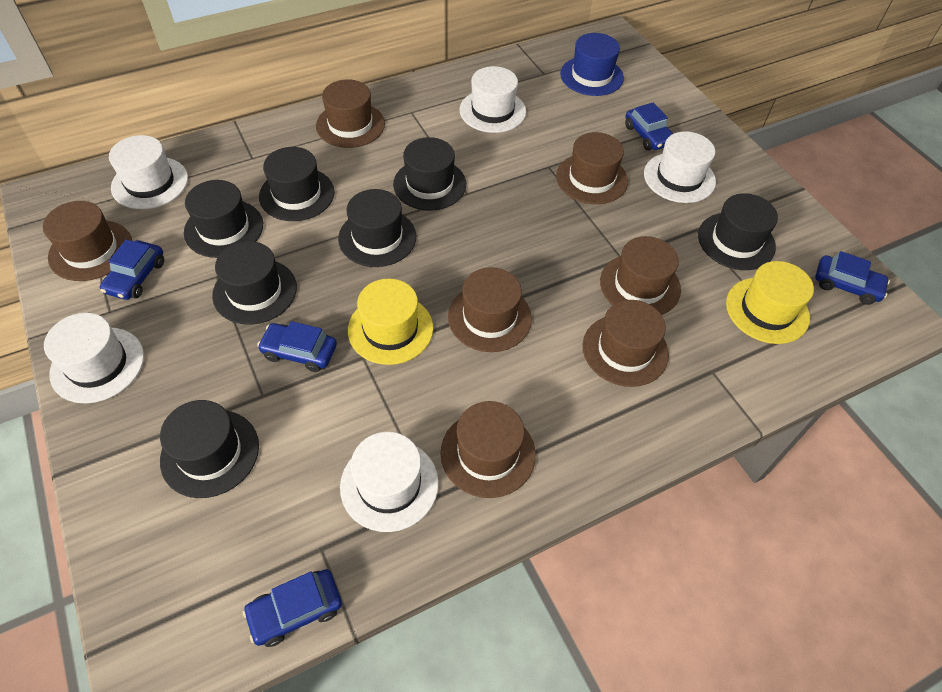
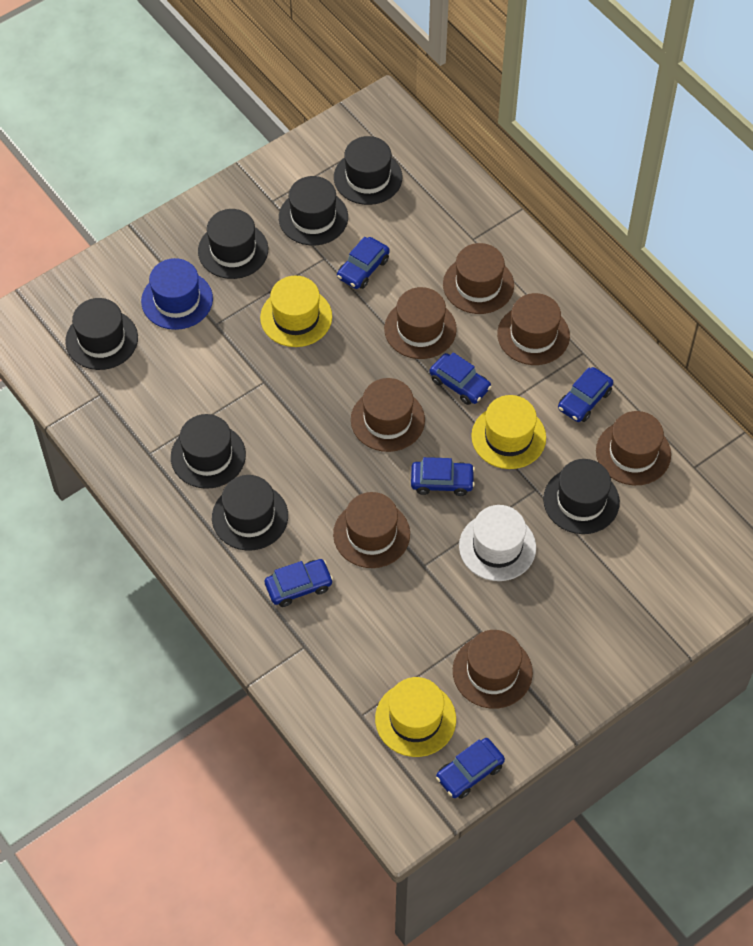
blue car: [100,239,164,300] [243,569,342,647] [257,321,337,372] [625,102,673,150] [815,251,890,305] = 5 -> [265,559,333,607] [337,237,390,289] [411,457,475,496] [430,352,491,405] [436,738,505,799] [558,367,613,422] = 6
white hat: [44,313,144,403] [109,135,188,209] [340,432,439,532] [460,66,526,133] [644,131,716,203] = 5 -> [459,505,536,581] = 1
yellow hat: [348,279,433,365] [726,261,814,344] = 2 -> [260,275,332,347] [375,677,456,757] [471,395,546,469] = 3

